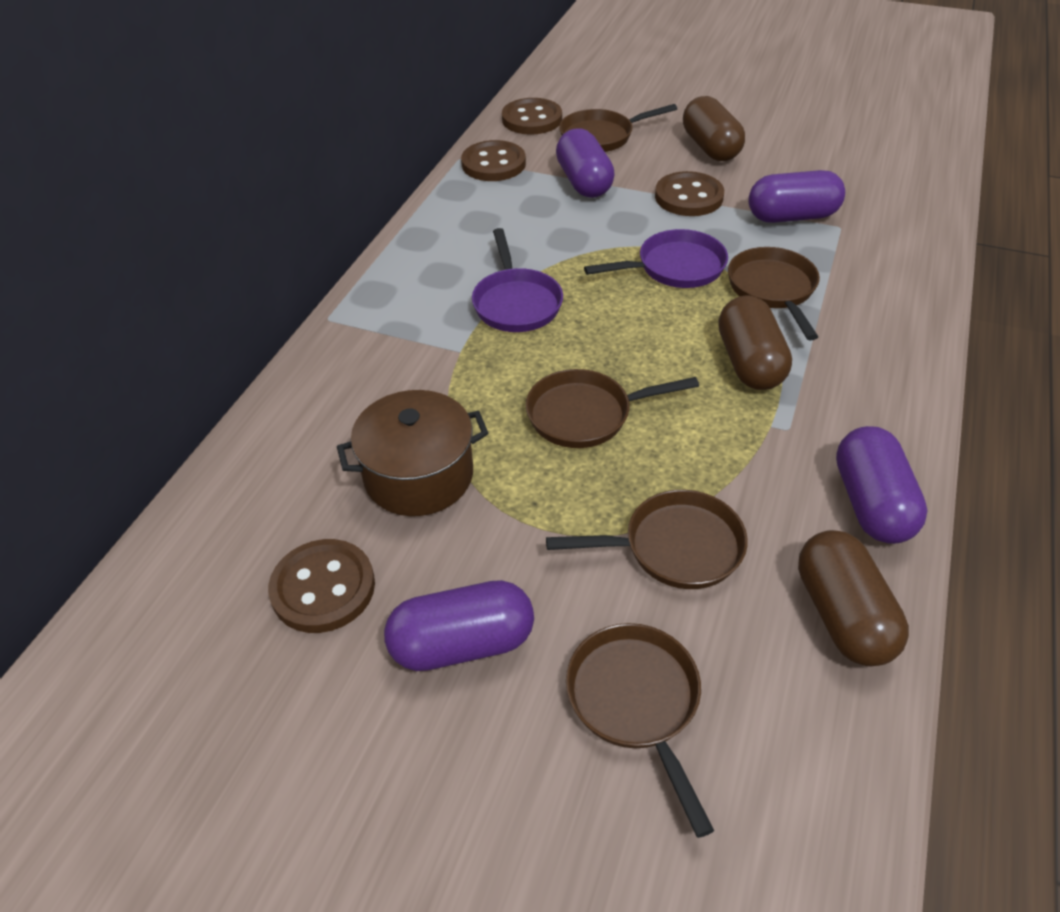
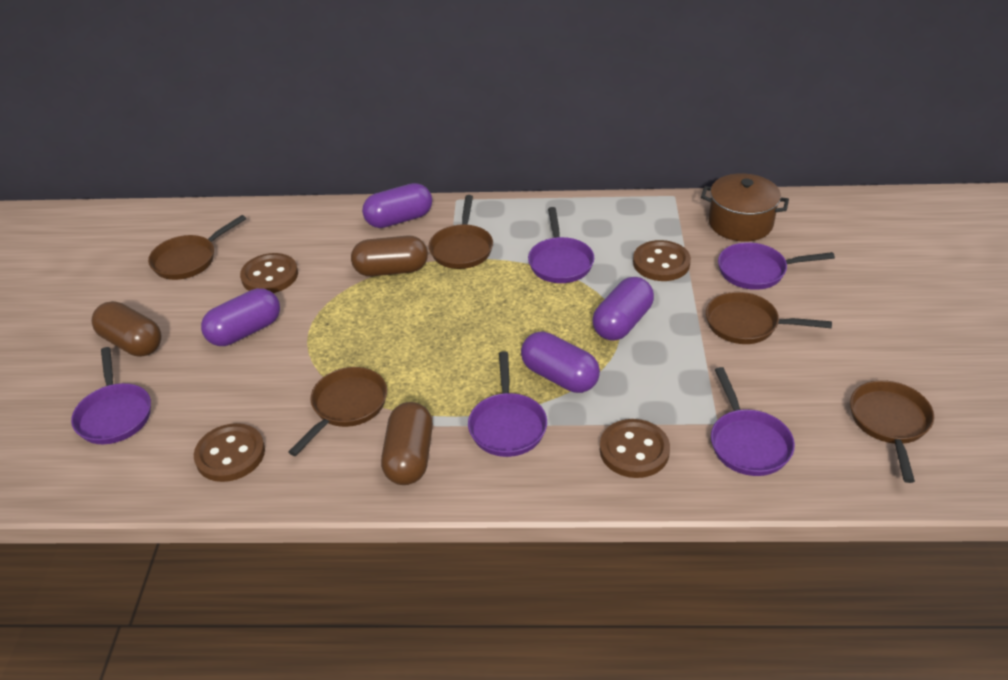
purple pan: [472,228,563,332] [584,229,728,288] = 2 -> [71,347,151,444] [468,351,547,457] [528,207,594,283] [711,367,795,476] [718,242,835,290] = 5

